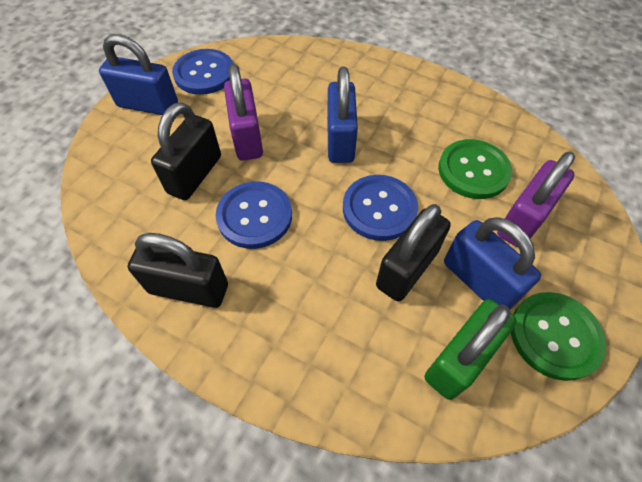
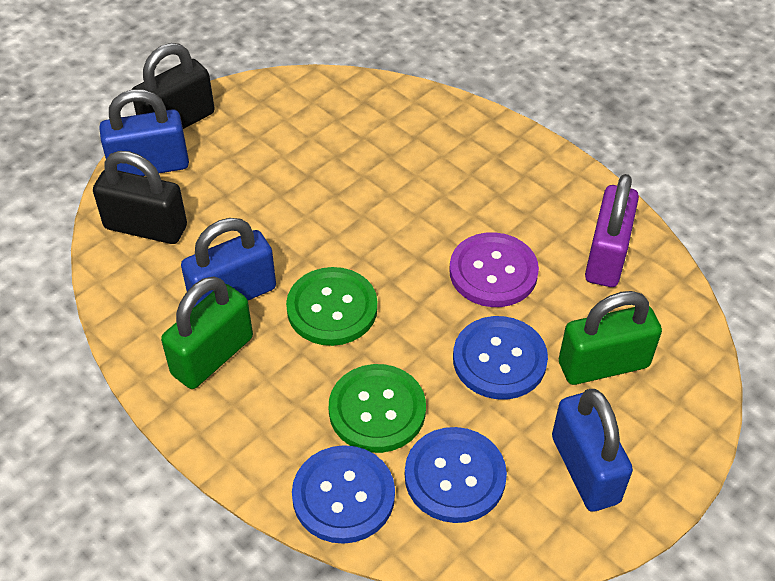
black padlock: [128,233,228,308] [151,102,221,200] [376,204,451,302] = 3 -> [93,151,187,244] [132,43,215,129] = 2
green padlock: [424,299,517,400] = 1 -> [161,276,253,389] [559,291,662,385] = 2
purple button: none = 0 -> [449,232,539,307] = 1
purple padlock: [224,64,263,161] [497,152,575,247] = 2 -> [585,174,639,287] = 1

